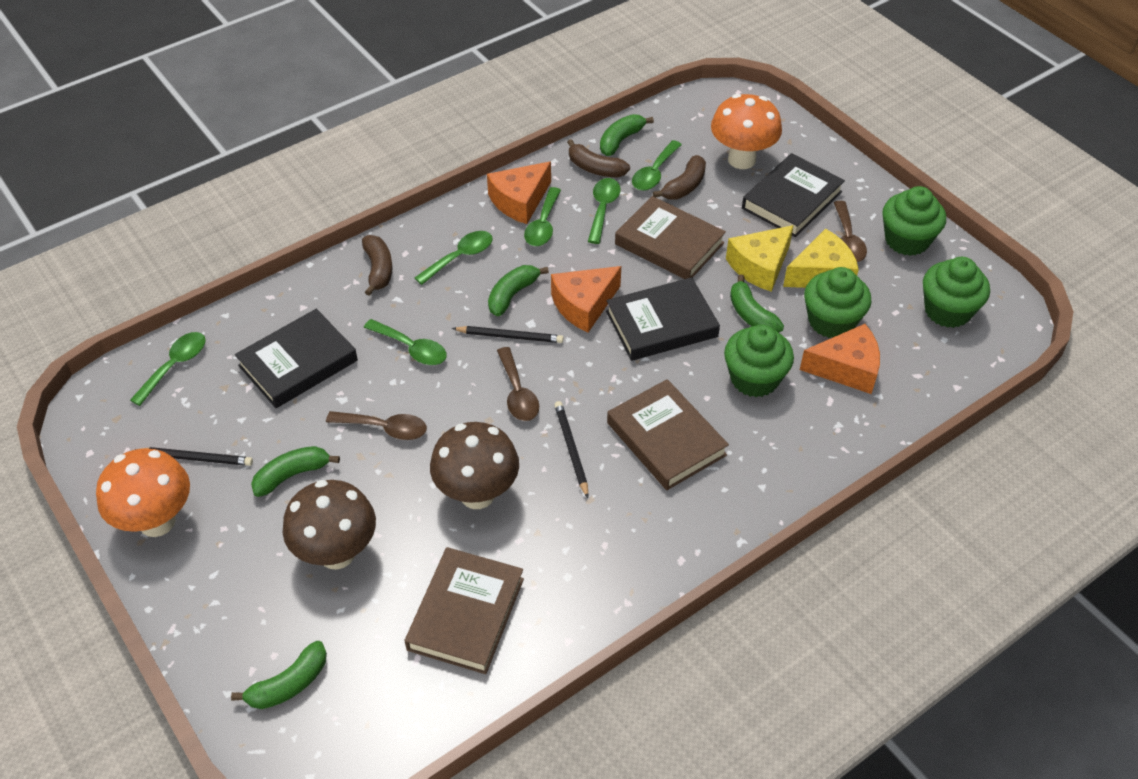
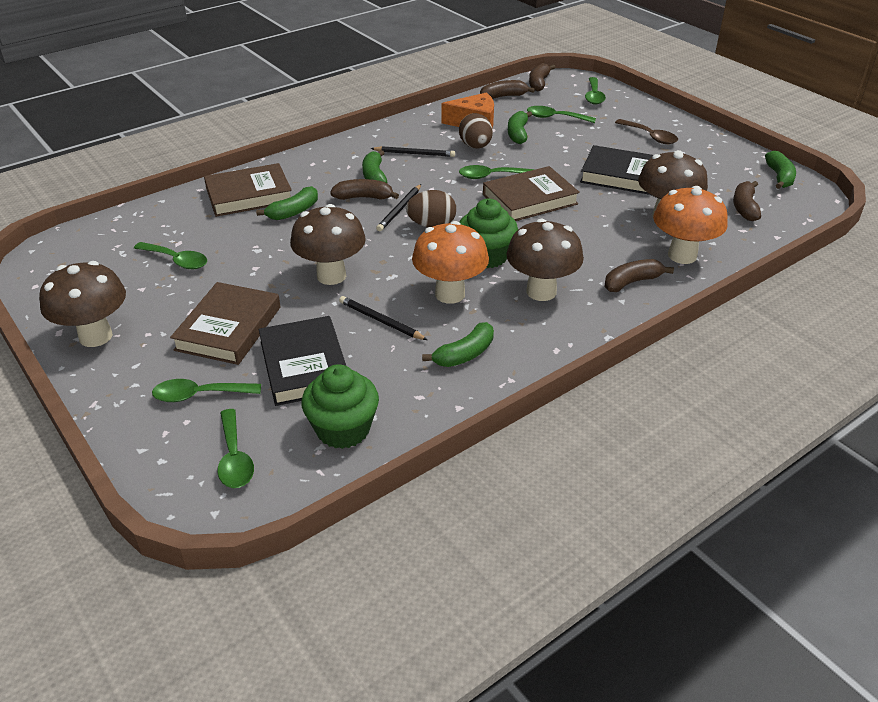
black book: [235,309,358,408] [606,277,720,361] [742,153,845,237] = 3 -> [259,316,346,406] [580,145,653,195] = 2
brown banana: [362,235,392,296] [567,139,630,178] [653,155,706,200] = 3 -> [330,179,399,200] [480,80,535,99] [529,63,555,91] [605,259,674,292] [733,181,761,221] = 5
brown egg: none = 0 -> [406,190,456,227] [459,113,493,148] = 2
brown mushroom: [283,480,376,570] [430,422,519,509] = 2 -> [39,261,126,347] [290,204,366,285] [507,219,584,301] [638,150,708,219] = 4
brown spoon: [326,411,427,440] [497,347,539,421] [834,201,867,262] = 3 -> [615,119,678,144] = 1
green cupcake: [724,324,794,397] [804,267,871,338] [882,186,946,256] [923,257,990,328] = 4 -> [302,364,379,449] [459,199,518,268] = 2
orange cheese: [487,162,551,224] [551,266,621,332] [800,324,880,394] = 3 -> [441,92,494,128] = 1
yellow cheese: [726,225,794,292] [783,229,859,288] = 2 -> none = 0

